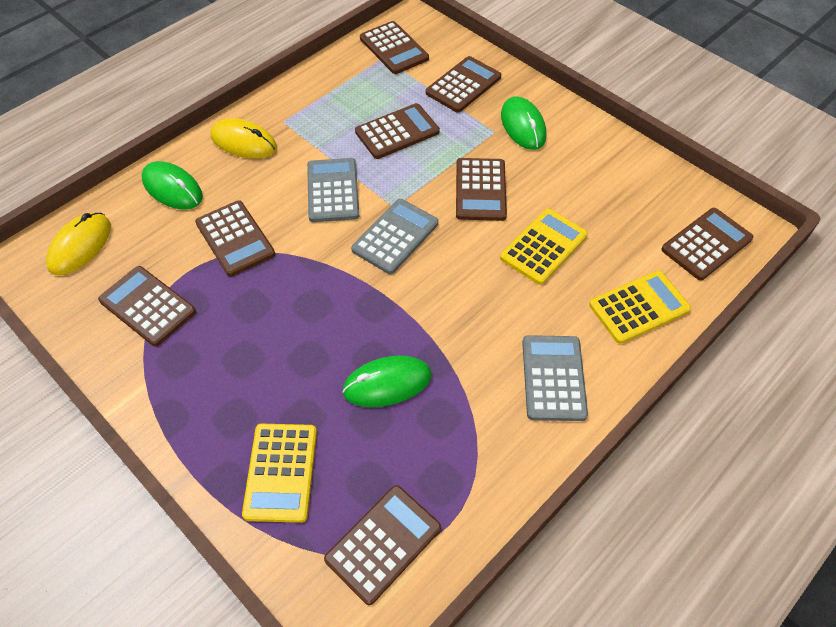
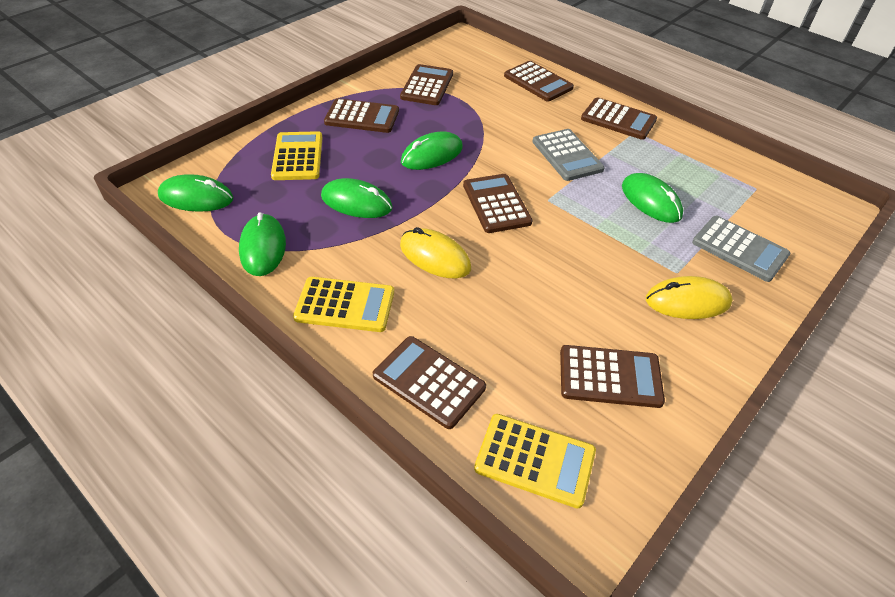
brown calculator: [98,266,196,346] [195,200,275,277] [324,485,441,605] [355,103,440,159] [360,21,429,74] [426,56,501,113] [456,158,507,221] [661,208,753,280] = 8 -> [324,98,399,133] [373,336,486,429] [400,64,453,105] [463,174,532,233] [504,61,574,102] [560,345,665,408] [581,97,657,140] = 7
green mouse: [141,161,203,210] [342,355,432,407] [501,96,546,150] = 3 -> [158,174,233,212] [239,212,286,276] [321,178,393,218] [401,131,463,170] [622,173,683,223] = 5
grey calculator: [307,158,359,222] [351,199,438,274] [522,335,588,421] = 3 -> [532,129,605,181] [692,216,790,282] = 2

